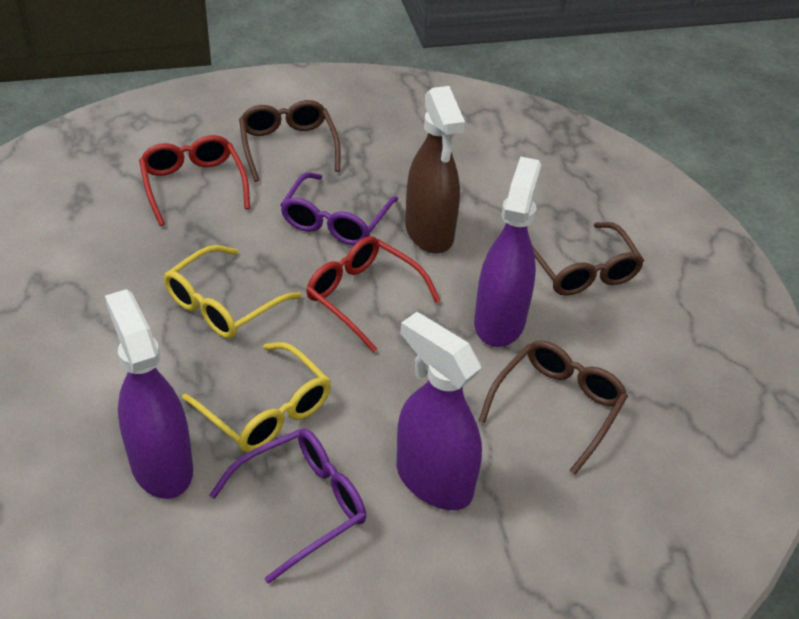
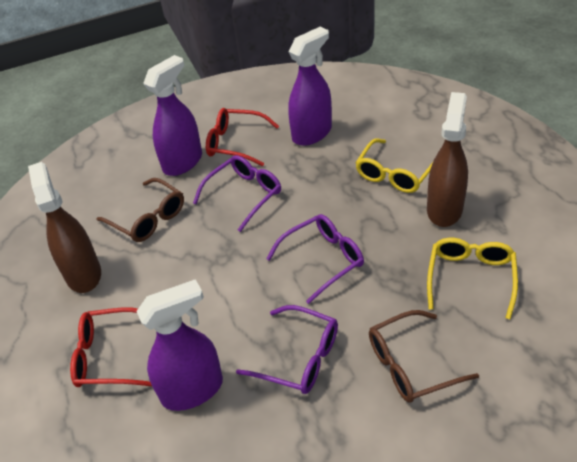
brown glasses: [239,100,341,182] [479,340,628,475] [532,222,644,296] = 3 -> [96,178,184,242] [369,310,479,403] = 2
brown spray bottle: [405,86,465,253] = 1 -> [28,162,101,293] [427,92,468,227] = 2
purple glasses: [209,429,366,584] [280,172,398,246] = 2 -> [193,155,281,232] [236,305,338,394] [266,214,364,304] = 3

